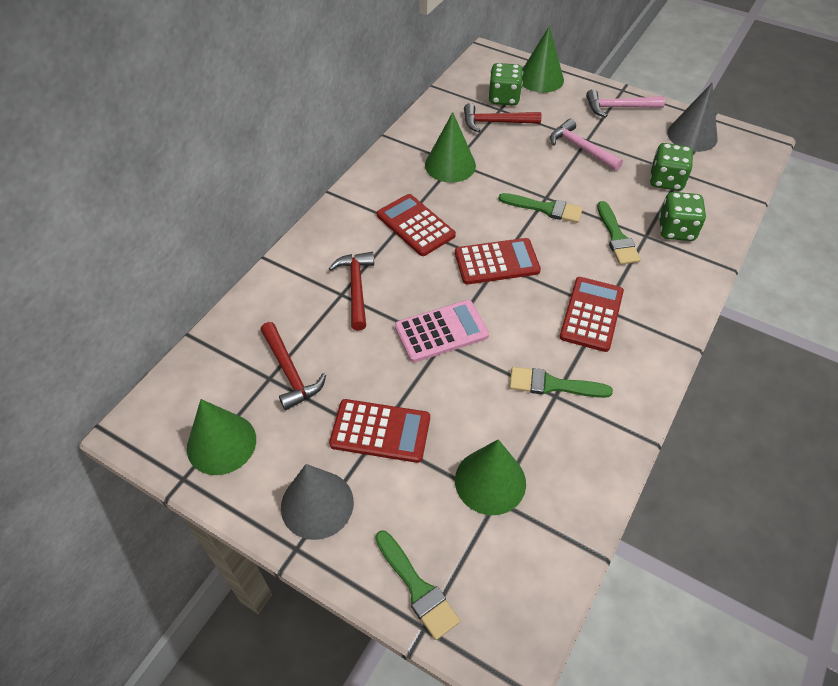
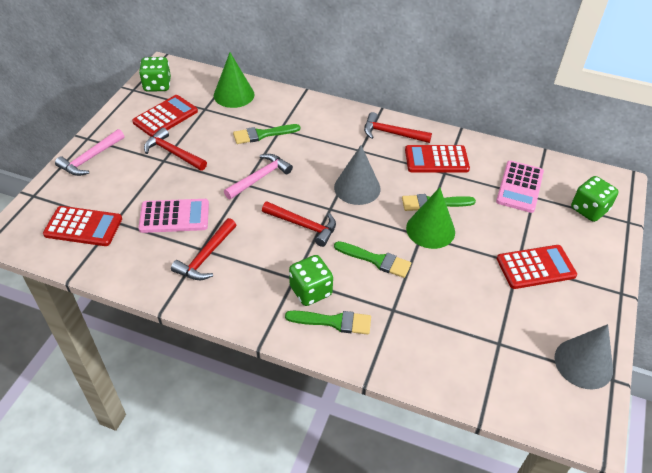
green cone: [187,399,256,475] [425,112,476,183] [455,439,526,515] [522,26,564,93] = 4 -> [214,52,255,108] [406,187,455,249] = 2
pink calculator: [395,300,489,363] = 1 -> [138,199,209,233] [496,160,544,213] = 2
red hammer: [260,322,326,410] [329,252,374,331] [464,103,541,132] = 3 -> [144,128,207,171] [171,218,236,280] [262,201,336,247] [364,112,432,143] = 4

